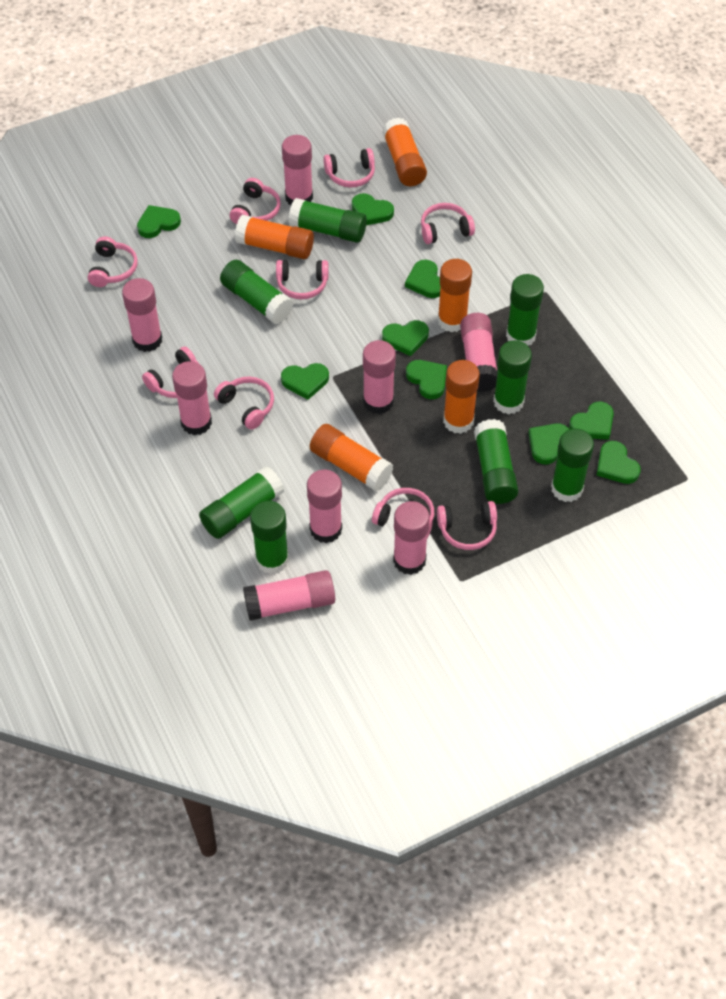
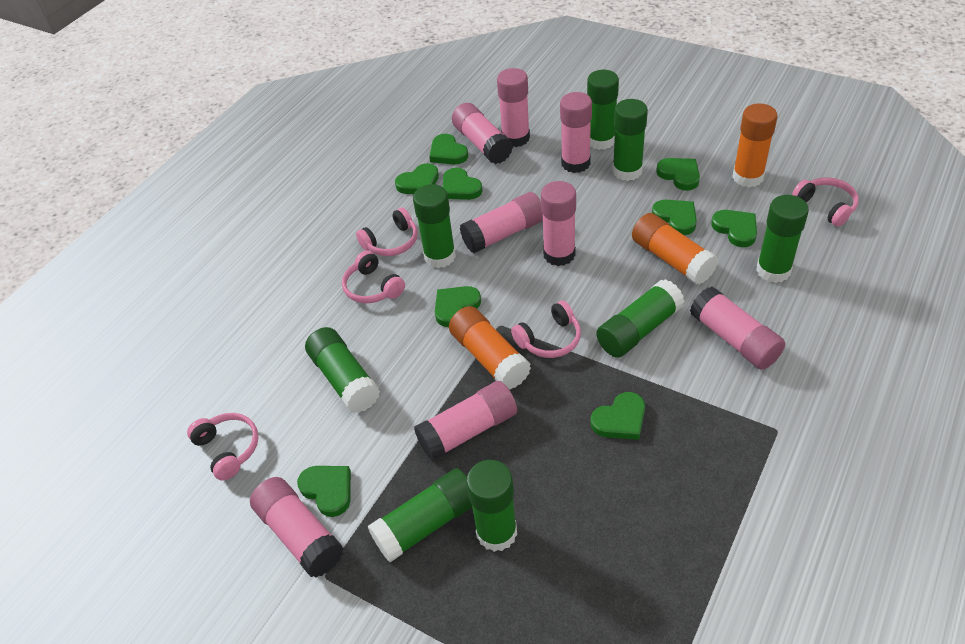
orange glue stick: [235,215,314,259] [310,424,393,491] [382,118,427,186] [438,259,472,333] [443,360,480,434] = 5 -> [449,306,531,390] [632,213,718,285] [732,103,778,187] = 3
pink headphones: [88,237,138,287] [142,346,199,398] [214,377,274,430] [230,178,281,224] [276,260,328,299] [323,148,375,187] [372,488,434,538] [421,203,475,244] [437,501,497,550] = 9 -> [187,413,259,481] [342,251,405,303] [356,208,418,256] [511,300,581,358] [792,177,859,227] = 5

